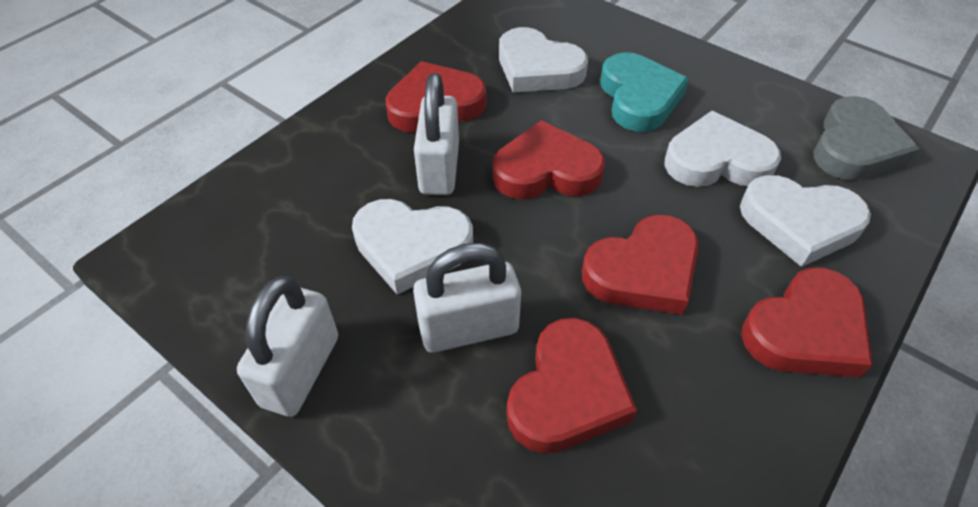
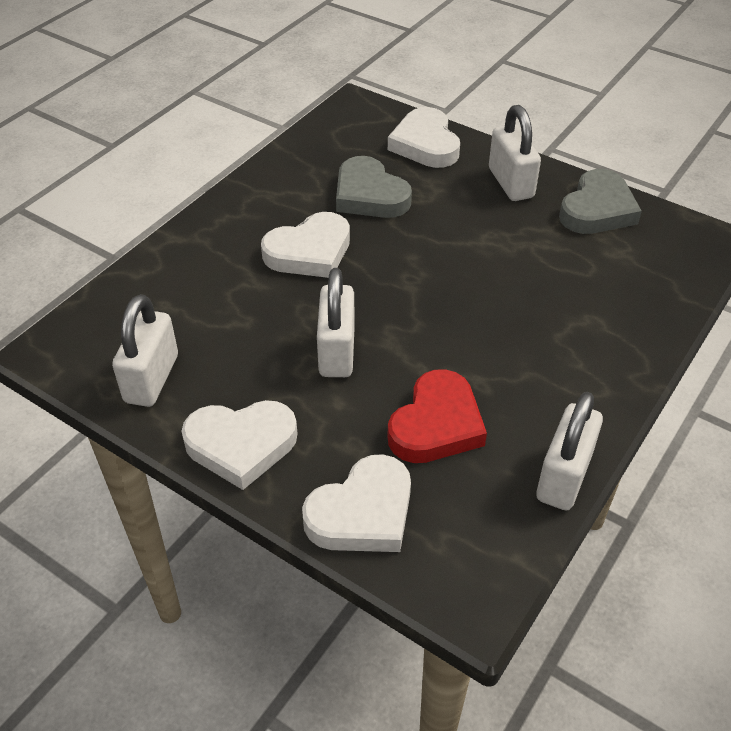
grey heart: [813,96,920,180] = 1 -> [336,156,412,218] [559,169,642,234] = 2
red heart: [385,61,486,133] [492,120,605,199] [507,318,637,454] [582,215,699,315] [741,268,873,378] = 5 -> [387,369,487,463] = 1
turquoise heart: [601,52,689,132] = 1 -> none = 0
white padlock: [237,276,338,417] [413,243,521,353] [414,73,459,195] = 3 -> [112,294,178,407] [317,268,355,377] [489,105,541,201] [536,392,603,510] = 4

